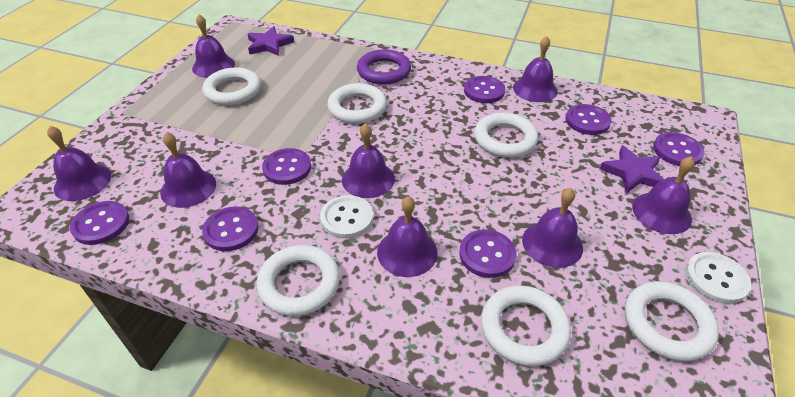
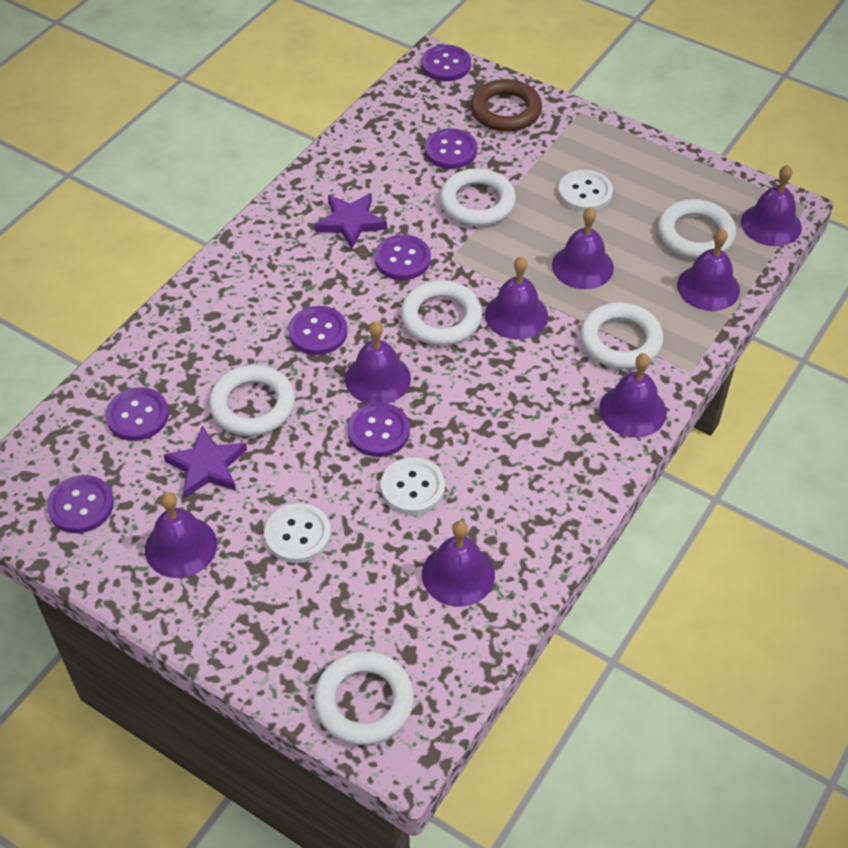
brown ring: none = 0 -> [470,79,542,132] = 1
purple ring: [357,49,411,85] = 1 -> none = 0
white button: [320,195,373,239] [685,252,751,304] = 2 -> [265,503,331,563] [381,457,445,515] [558,170,613,212] = 3

